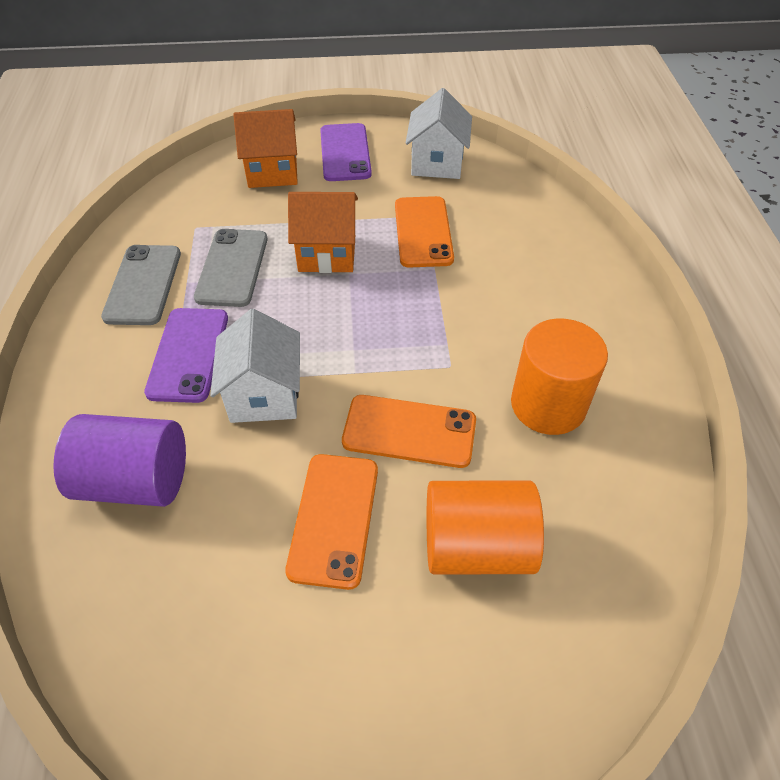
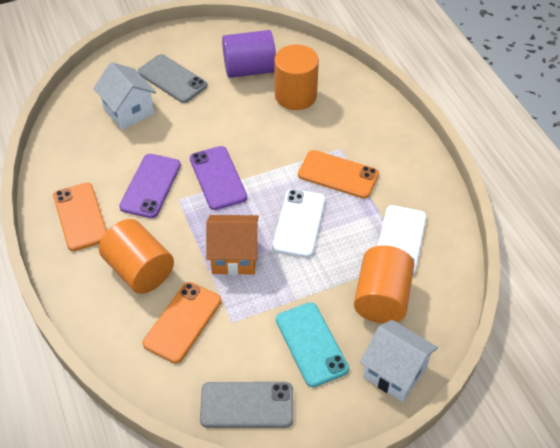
orange cylinder: [427,481,544,574] [511,319,608,435] = 2 -> [99,219,174,294] [274,44,319,110] [354,245,414,323] = 3
orange house: [233,109,298,188] [288,192,358,273] = 2 -> [206,215,259,275] = 1
turquoise phone: none = 0 -> [276,302,349,387] = 1
white phone: none = 0 -> [272,189,326,258] [378,205,427,275] = 2

